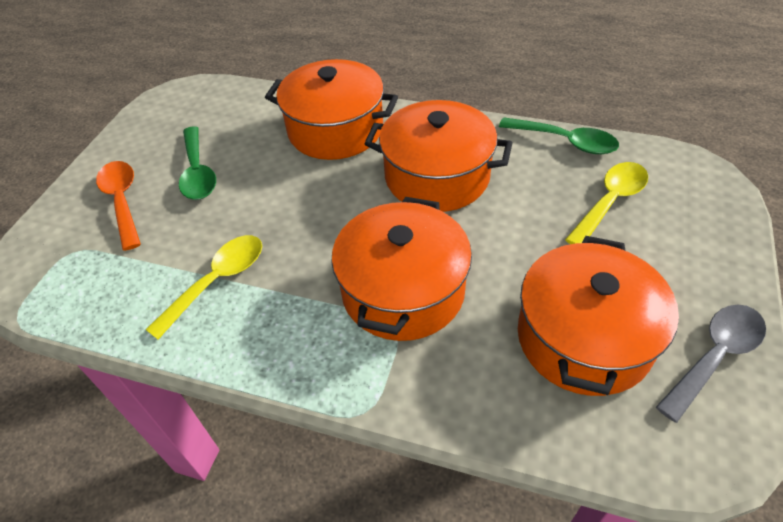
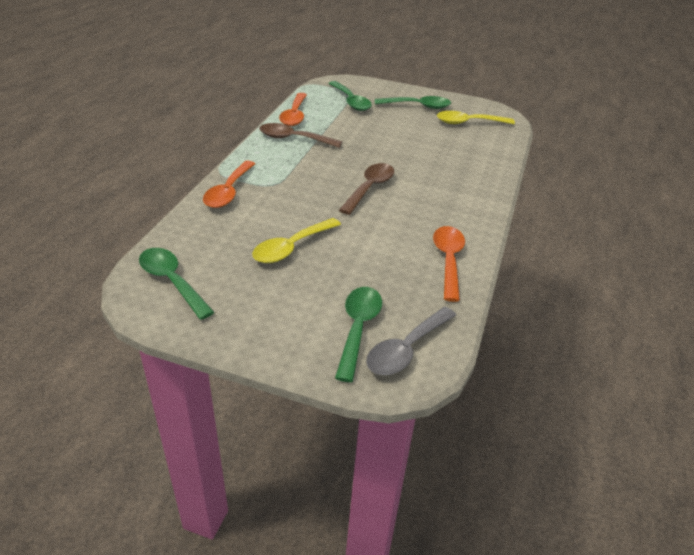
brown spoon: none = 0 -> [259,123,342,148] [339,163,394,215] = 2
green spoon: [179,126,216,200] [499,117,619,154] = 2 -> [139,248,214,320] [328,81,372,111] [335,287,382,382] [375,96,451,109] = 4
orange pot: [265,59,398,160] [331,197,472,341] [364,100,512,212] [518,236,679,396] = 4 -> none = 0
orange spoon: [96,161,141,251] = 1 -> [203,161,255,208] [279,93,307,126] [433,226,465,302] = 3

